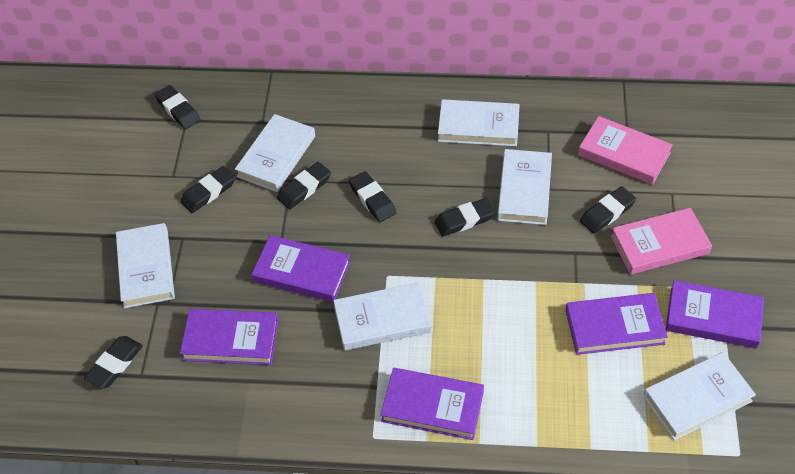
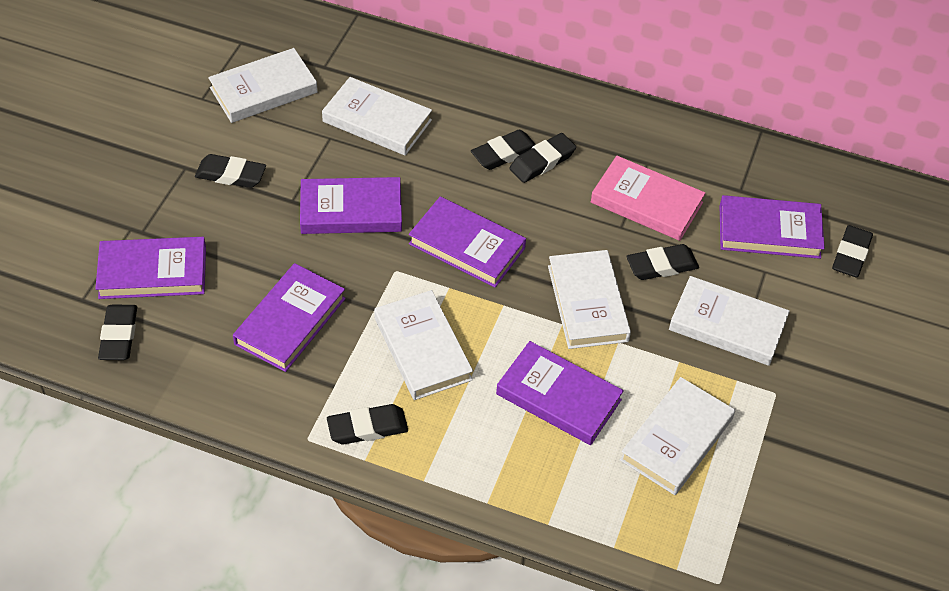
pink book: [578,116,673,185] [611,208,712,275] = 2 -> [591,156,705,241] = 1
purple book: [180,309,278,365] [252,235,350,302] [381,368,484,440] [566,293,668,355] [666,280,764,348] = 5 -> [95,237,206,299] [233,263,346,372] [300,177,402,234] [409,196,526,288] [496,341,624,445] [720,195,825,259] = 6

